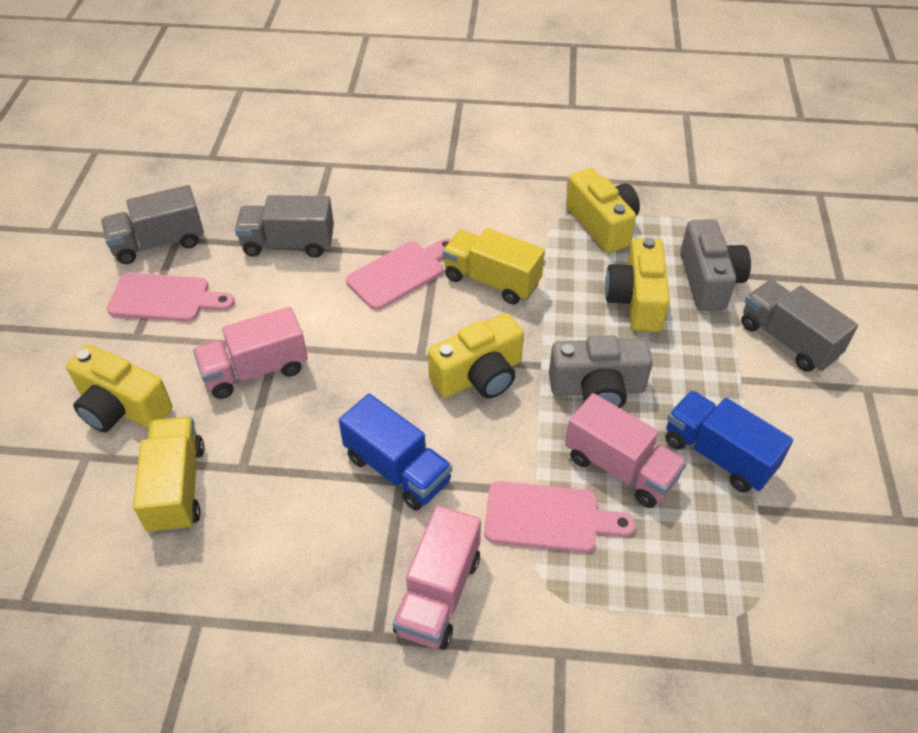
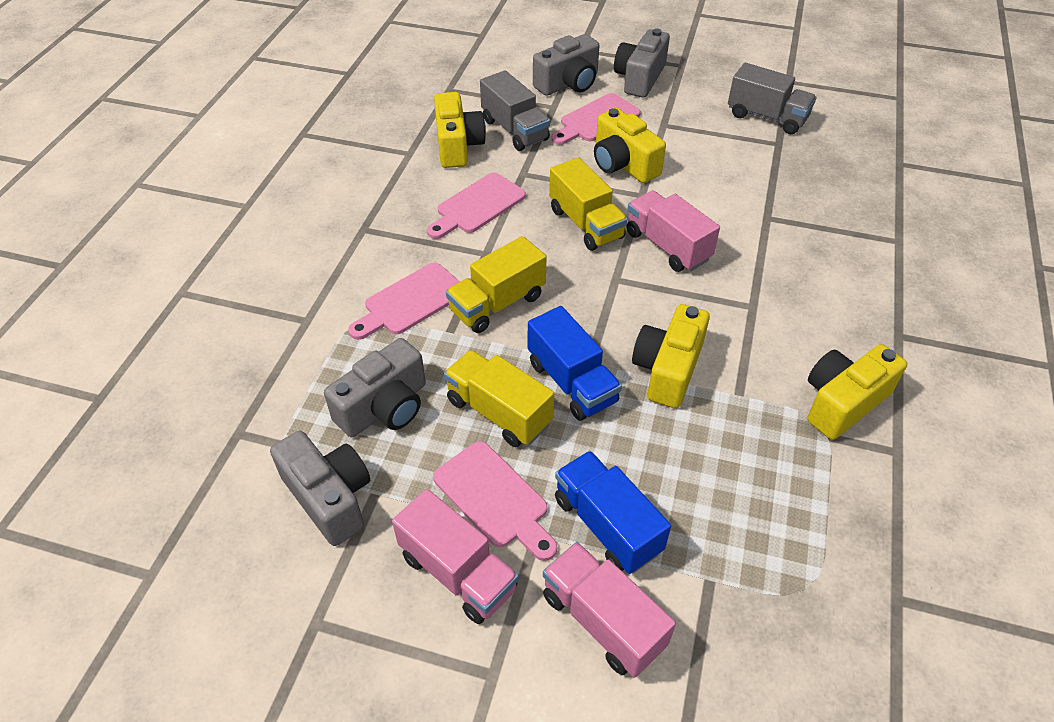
grey camera: [549,335,653,408] [680,219,751,311] = 2 -> [270,431,370,546] [324,338,426,437] [533,34,600,96] [614,29,670,98] = 4
grey truck: [101,185,204,264] [235,195,334,257] [741,280,858,372] = 3 -> [480,70,550,151] [728,63,816,134] = 2
pink cutting board: [107,273,235,322] [346,238,451,310] [484,481,636,553] = 3 -> [348,263,460,340] [427,173,526,239] [433,441,557,561] [551,93,641,145] = 4
yellow truck: [133,417,204,534] [442,228,545,304] = 2 -> [444,350,554,447] [446,236,547,333] [549,157,628,251] = 3

